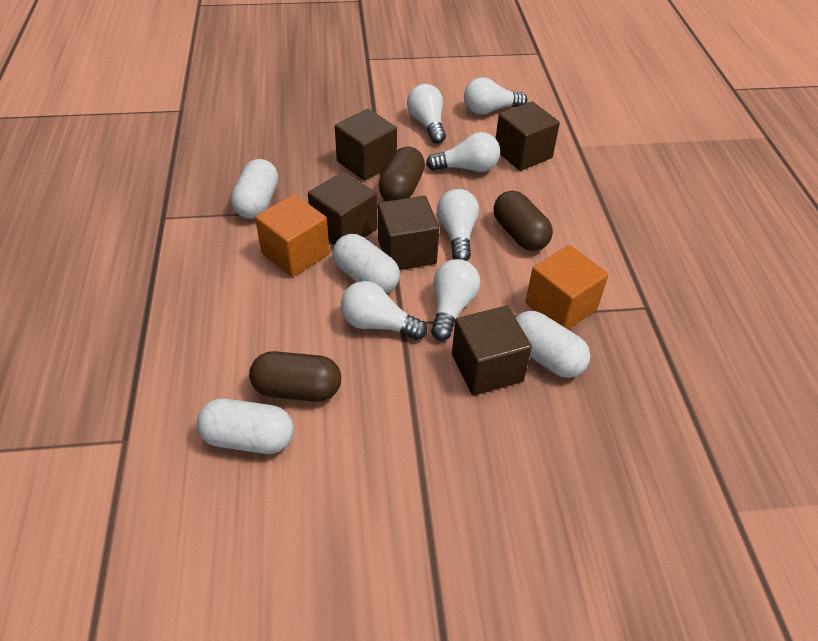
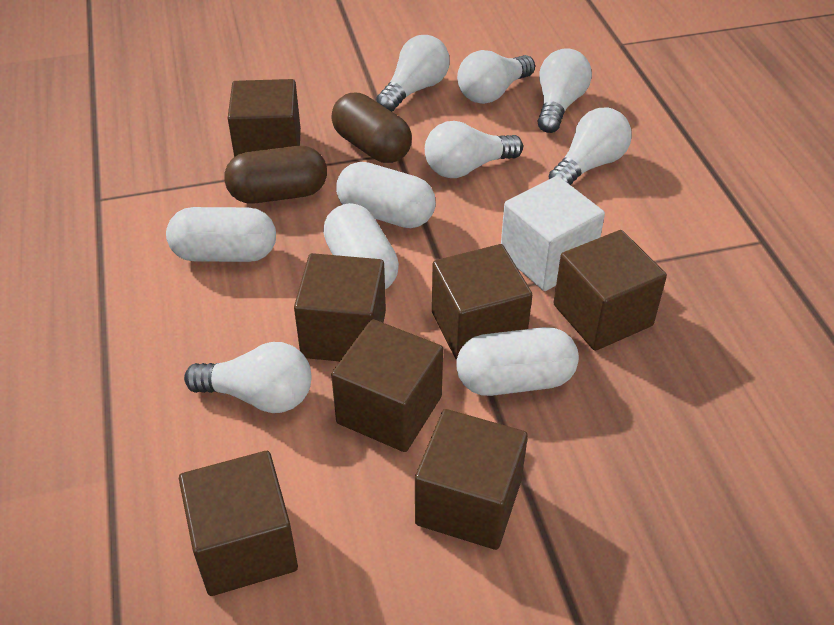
brown capsule: [249,351,341,402] [379,147,425,201] [493,191,553,251] = 3 -> [224,146,327,204] [331,93,412,163] = 2
brown cube: [308,171,377,245] [335,109,397,181] [378,196,439,270] [452,306,532,395] [496,101,560,171] = 5 -> [179,451,298,596] [228,79,301,157] [294,253,386,361] [331,319,443,452] [415,409,528,550] [432,244,532,361] [554,230,667,351] = 7
orange cube: [255,194,330,277] [525,245,609,329] = 2 -> none = 0
white cube: none = 0 -> [501,176,605,291] = 1

